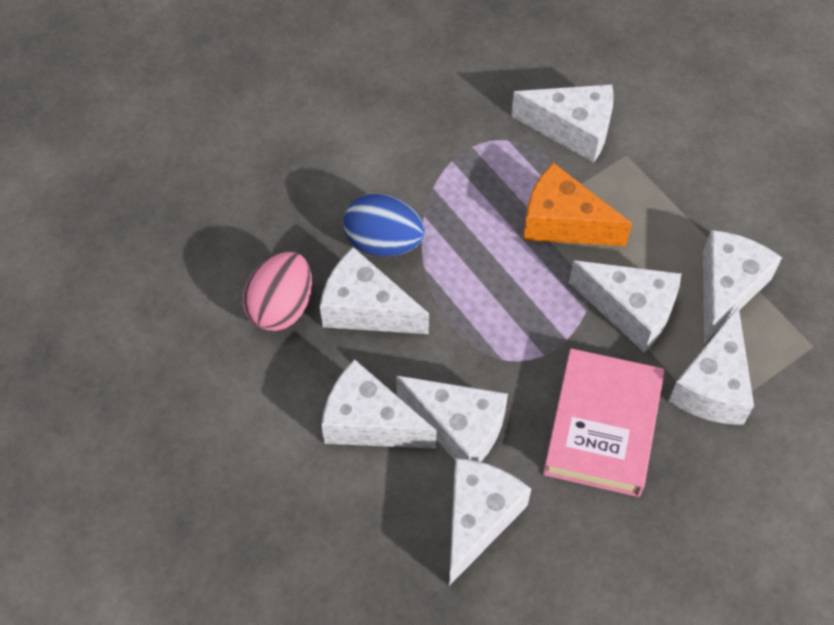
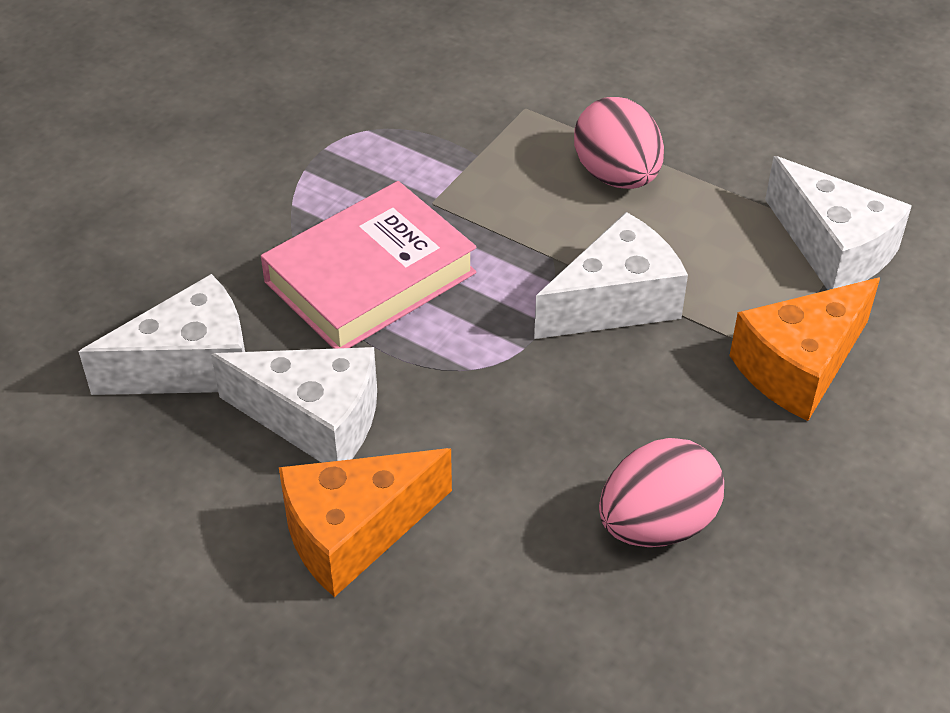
blue egg: [344,194,425,257] = 1 -> none = 0
orange cheese: [523,163,632,246] = 1 -> [279,448,452,597] [729,278,880,421] = 2
pink egg: [243,252,312,331] = 1 -> [574,97,664,189] [599,438,724,547] = 2
white cheese: [320,247,429,334] [321,359,437,449] [396,376,508,462] [449,458,531,586] [511,84,614,163] [569,261,681,352] [668,306,754,425] [703,230,782,343] = 8 -> [79,274,245,395] [211,347,377,463] [534,212,688,339] [765,156,912,290] = 4

